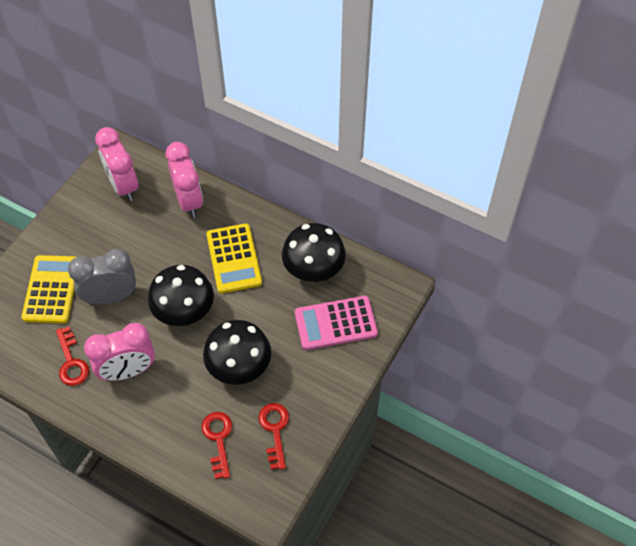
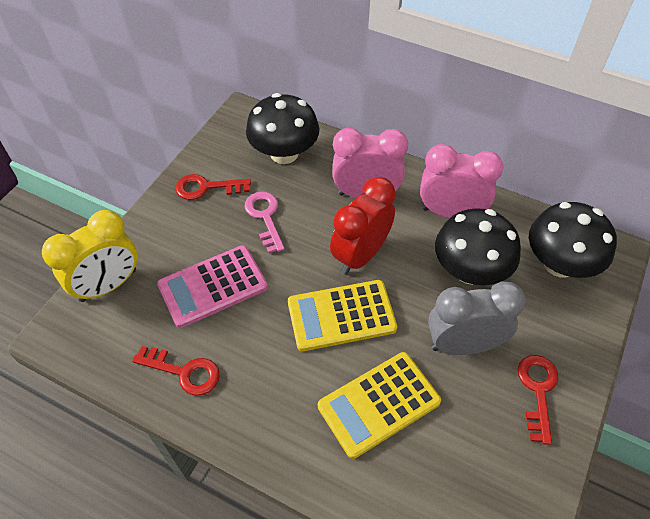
pink clock: [84,323,155,381] [95,127,138,201] [166,142,203,218] = 3 -> [332,128,408,198] [420,144,504,219] = 2
pink key: none = 0 -> [244,192,285,254] = 1
red clock: none = 0 -> [330,177,396,275] = 1
yellow clock: none = 0 -> [42,210,137,302] = 1

